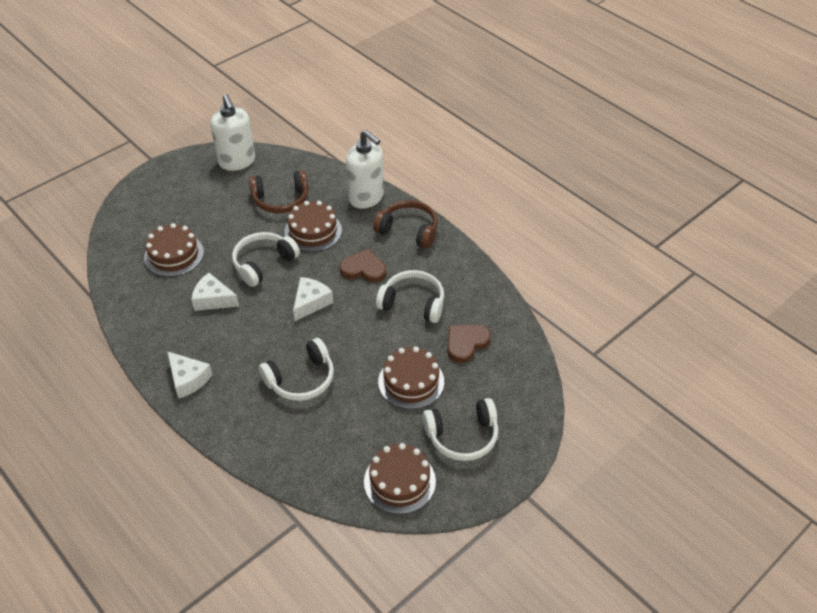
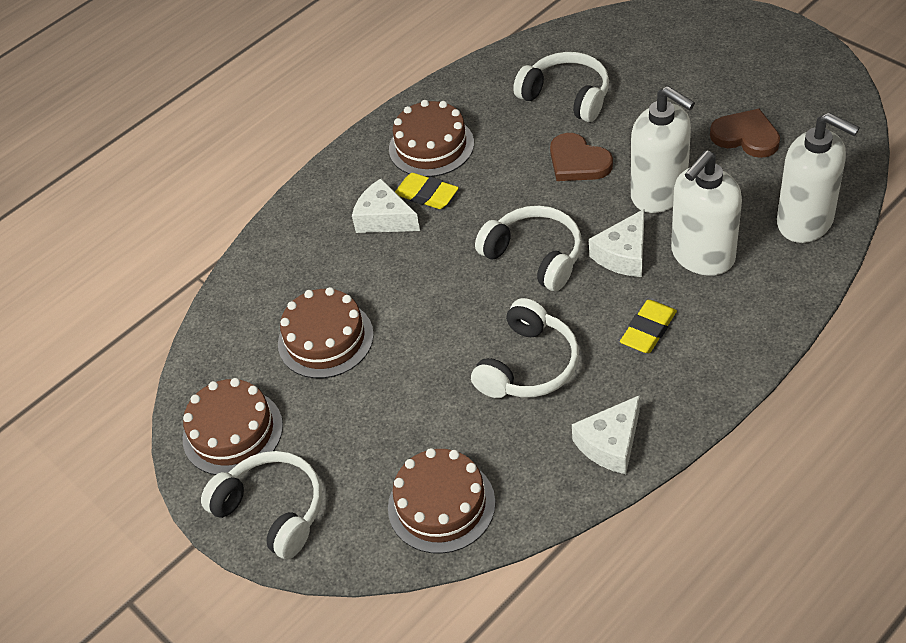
brown headphones: [249,170,309,213] [373,200,438,249] = 2 -> none = 0
white soap dispenser: [210,94,255,171] [346,130,384,209] = 2 -> [631,86,695,213] [671,150,742,276] [777,113,860,243] = 3
yellow eraser: none = 0 -> [395,173,459,209] [620,300,677,353] = 2

